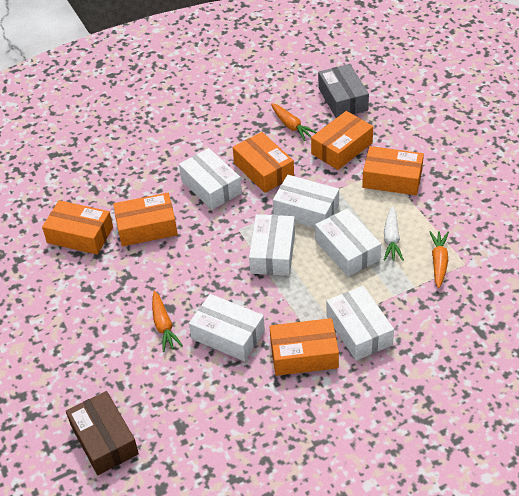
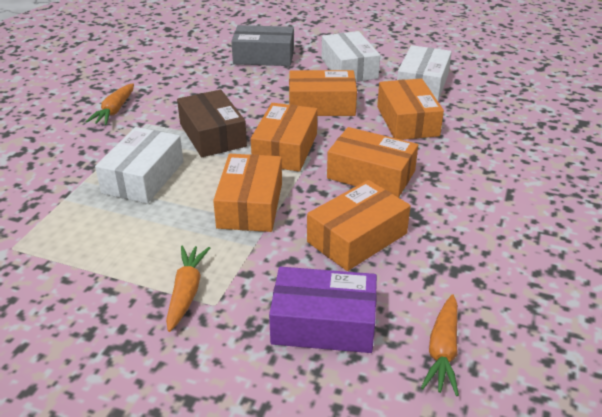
purple box: none = 0 -> [269,267,377,353] = 1
white box: [179,148,242,210] [189,294,265,361] [249,214,295,276] [273,175,339,228] [315,208,381,277] [327,286,394,361] = 6 -> [95,127,183,204] [322,31,380,82] [397,45,452,101] = 3
white carrot: [384,206,404,261] = 1 -> none = 0

